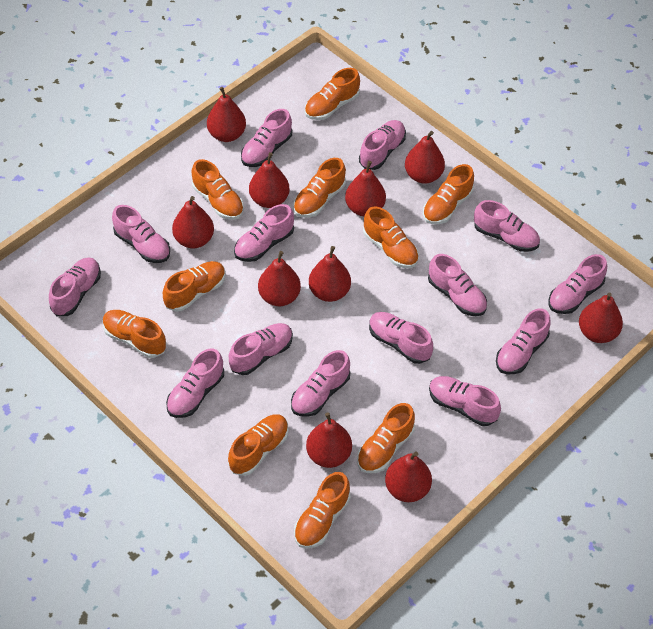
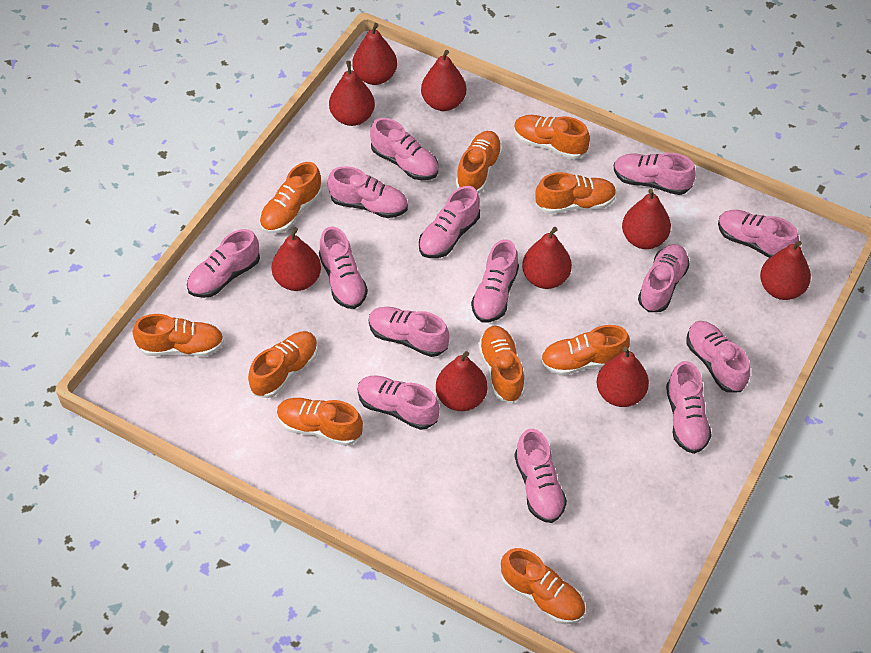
red pear: [172,196,214,248] [207,87,246,142] [249,152,290,208] [258,251,301,306] [306,412,352,468] [309,246,351,302] [345,161,386,216] [385,451,432,502] [405,131,445,184] [579,292,623,343] = 10 -> [271,227,321,291] [329,61,375,126] [352,23,397,85] [421,50,466,111] [436,351,487,411] [522,227,572,289] [597,347,649,407] [622,189,671,249] [760,241,811,300] = 9

